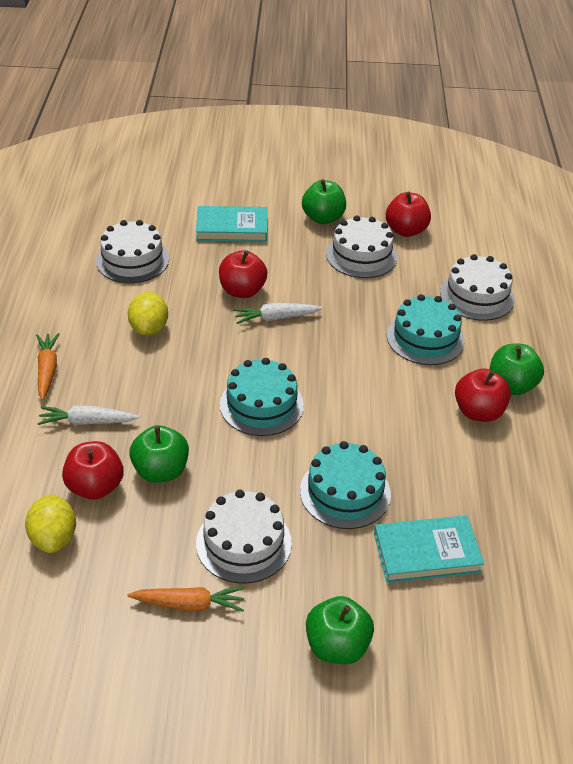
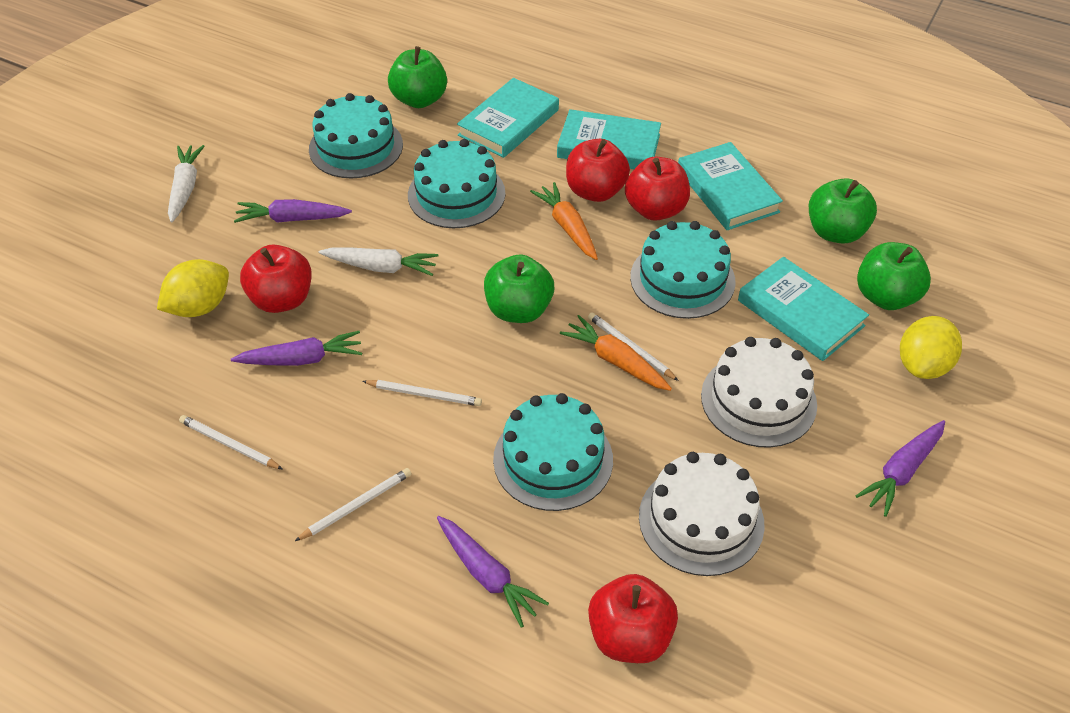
purple carrot: none = 0 -> [231,331,362,366] [234,199,352,223] [437,516,549,628] [855,420,945,517] = 4
turquoise book: [196,206,267,242] [374,515,484,583] = 2 -> [457,78,559,158] [557,109,661,169] [678,142,783,230] [738,257,869,361] = 4
turquoise cake: [220,358,304,436] [300,441,391,529] [387,294,465,365] = 3 -> [309,93,403,178] [408,139,505,228] [493,393,613,511] [630,221,736,319] = 4
white cake: [96,220,169,283] [196,490,292,584] [326,216,397,278] [440,254,515,321] = 4 -> [639,452,765,576] [701,337,817,448] = 2
white pencil: none = 0 -> [179,415,283,469] [295,468,411,541] [362,380,482,406] [588,312,679,381] = 4

